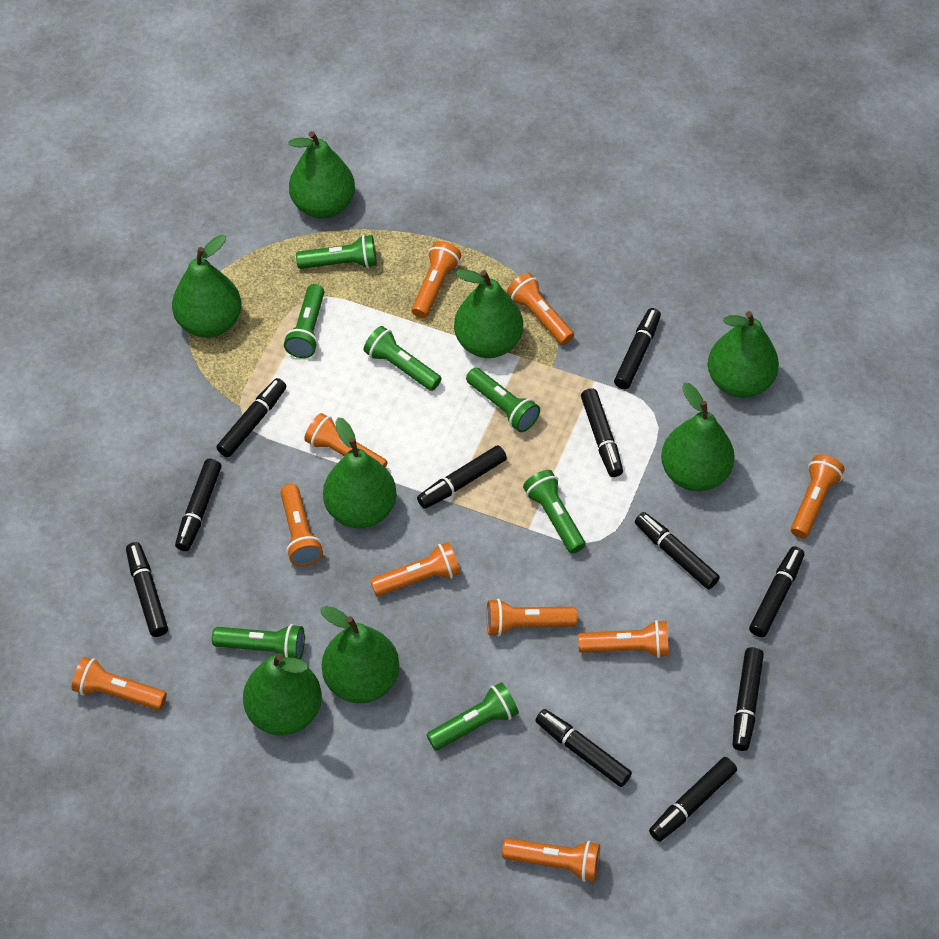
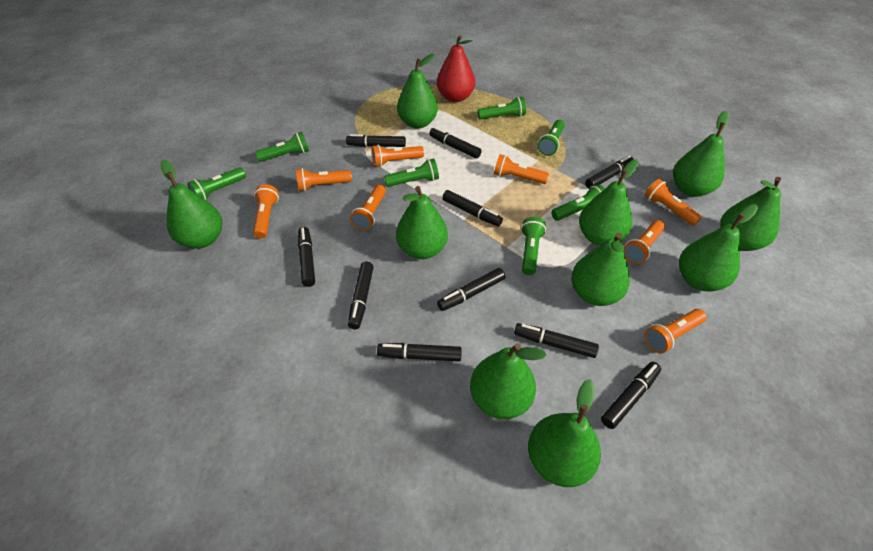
black marker: [126,542,168,637] [175,459,221,551] [216,378,286,457] [417,445,507,509] [535,709,632,787] [581,388,623,477] [614,308,661,389] [635,512,720,589] [649,757,737,842] [733,647,764,751] [749,546,804,637] = 11 -> [298,227,315,287] [346,134,406,147] [348,262,374,329] [377,343,462,361] [429,127,482,158] [437,268,505,311] [442,190,503,227] [514,323,599,358] [585,155,634,189] [601,362,661,429] = 10
green pear: [172,235,242,338] [243,653,322,735] [289,131,355,218] [320,606,400,703] [323,417,397,528] [454,269,523,358] [661,383,735,491] [708,311,779,398] = 8 -> [161,159,222,249] [396,186,448,259] [397,54,438,129] [470,343,547,419] [528,379,601,487] [571,233,630,306] [579,160,639,246] [673,111,729,197] [679,204,758,291] [720,177,781,251] = 10
orange flashlight: [72,657,167,710] [280,484,323,566] [304,413,388,468] [370,542,461,596] [412,241,461,318] [487,599,577,637] [502,838,600,882] [507,273,574,345] [578,620,669,658] [791,454,845,538] = 10 -> [253,184,279,239] [296,168,352,191] [350,185,386,231] [371,145,424,167] [494,154,549,184] [624,220,665,264] [644,179,702,226] [644,309,707,354] = 8
red pear: none = 0 -> [437,35,475,102] = 1

